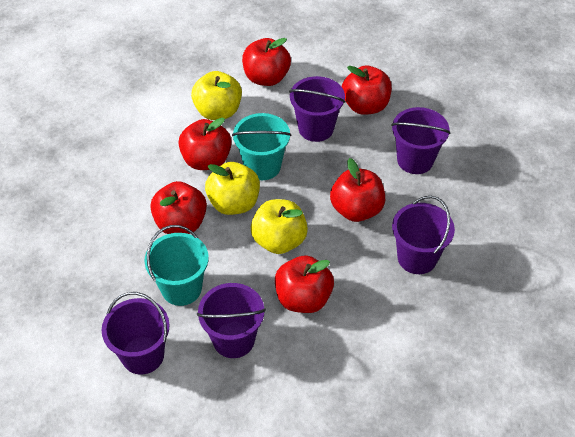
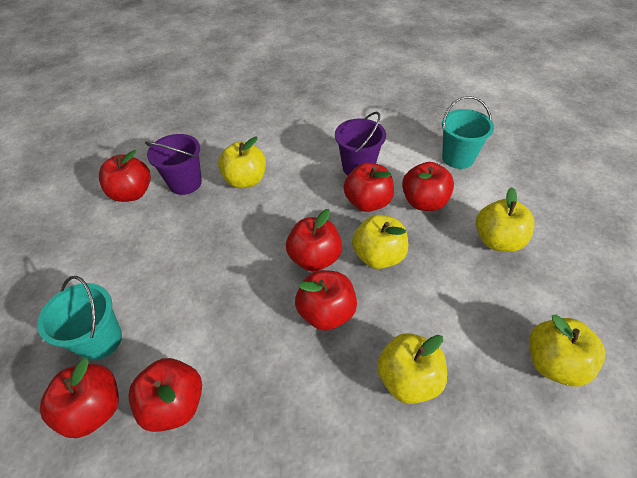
purple bucket: [102,292,170,375] [197,283,266,358] [289,76,346,142] [391,107,450,174] [392,196,455,274] = 5 -> [145,134,202,195] [335,112,386,175] = 2
red apple: [150,181,207,234] [178,118,232,170] [242,38,291,86] [275,255,334,313] [330,158,385,222] [342,66,392,115] = 6 -> [40,357,119,438] [99,150,151,202] [128,358,202,432] [286,209,342,272] [295,270,357,331] [343,163,394,212] [402,162,454,211] = 7
yellow apple: [191,71,242,120] [205,162,260,215] [251,199,308,254] = 3 -> [218,137,266,189] [352,214,408,269] [377,333,447,404] [476,187,535,252] [529,315,605,387] = 5

